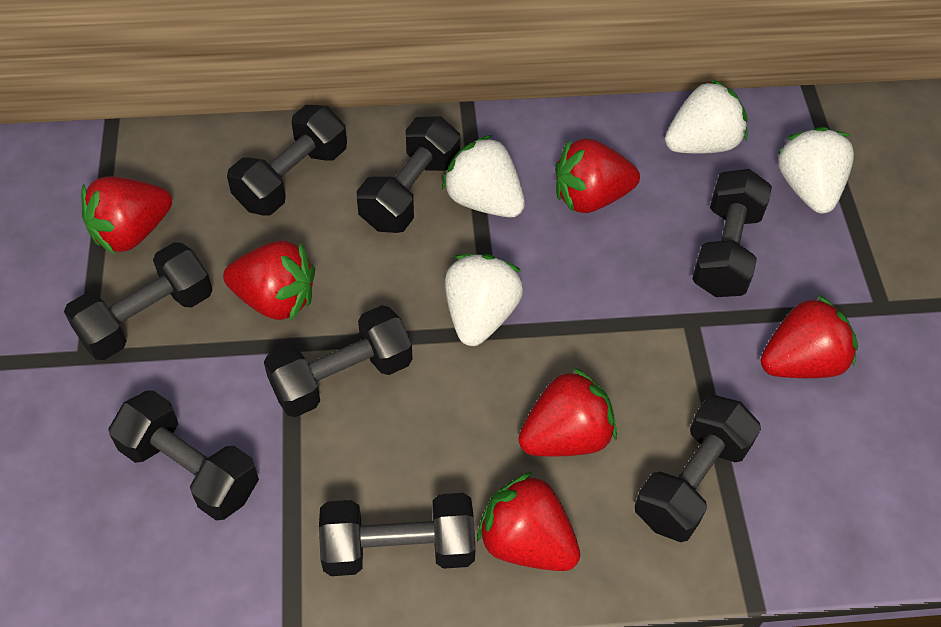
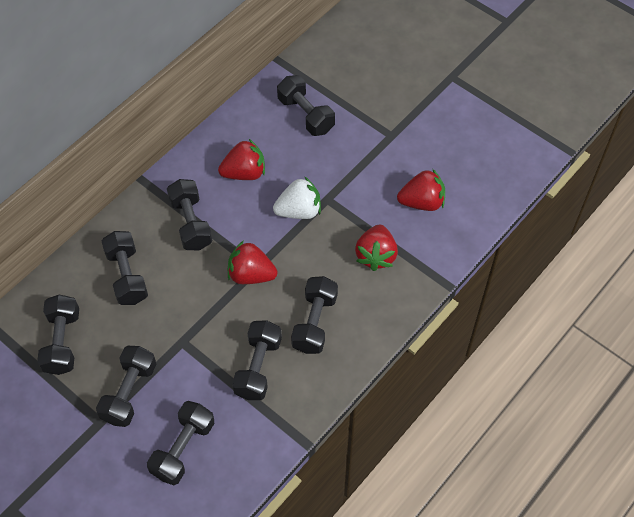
red strawberry: [81,176,172,255] [223,240,315,321] [477,472,580,571] [518,367,617,456] [555,139,640,213] [761,294,858,378] = 6 -> [218,139,265,180] [228,240,278,284] [355,225,398,271] [397,169,445,211] = 4
white strawberry: [442,135,525,217] [445,254,523,346] [665,79,748,154] [778,127,854,214] = 4 -> [273,176,321,219] = 1

